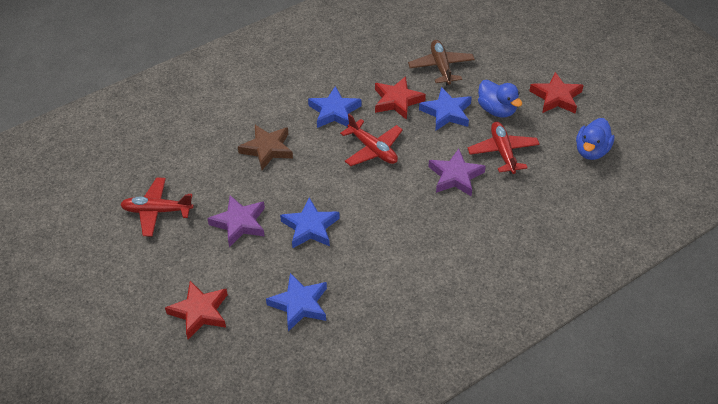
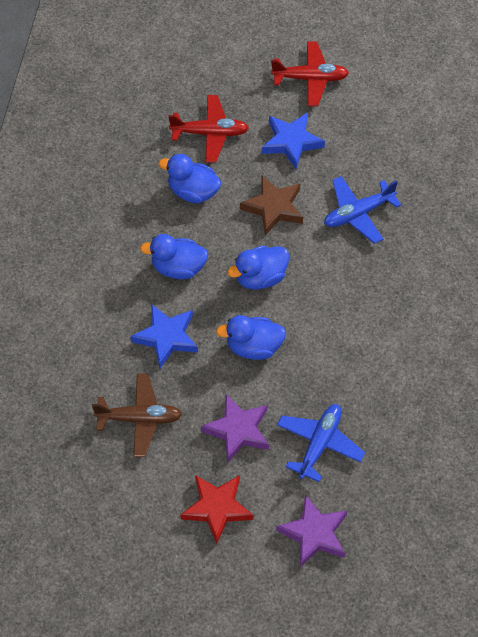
blue duck: [478,80,522,118] [576,118,614,160] = 2 -> [140,234,208,280] [159,154,221,203] [216,315,286,360] [228,246,289,290] = 4
blue plane: none = 0 -> [277,404,365,482] [324,176,401,244] = 2
blue star: [266,273,327,332] [280,197,340,248] [308,86,361,128] [419,87,472,130] = 4 -> [130,304,198,368] [262,112,325,169] = 2
red plane: [120,178,194,237] [340,114,403,166] [468,122,540,174] = 3 -> [168,95,249,163] [271,41,349,106] = 2
red star: [165,281,228,339] [375,76,426,120] [530,72,584,113] = 3 -> [180,475,253,544] = 1

